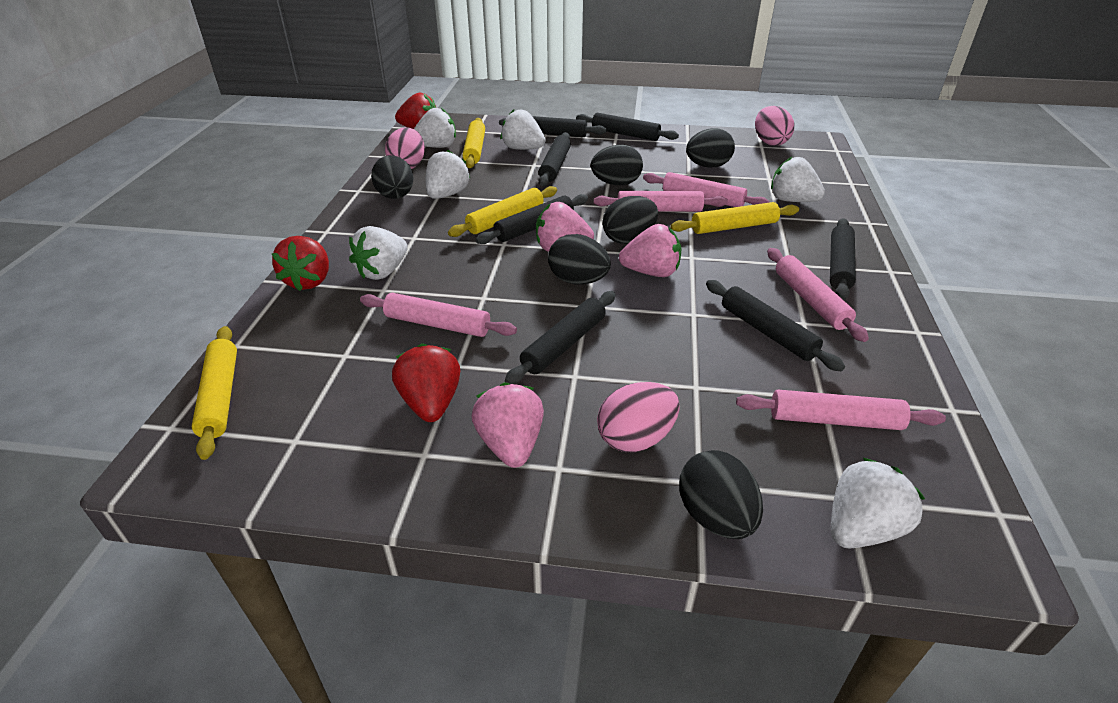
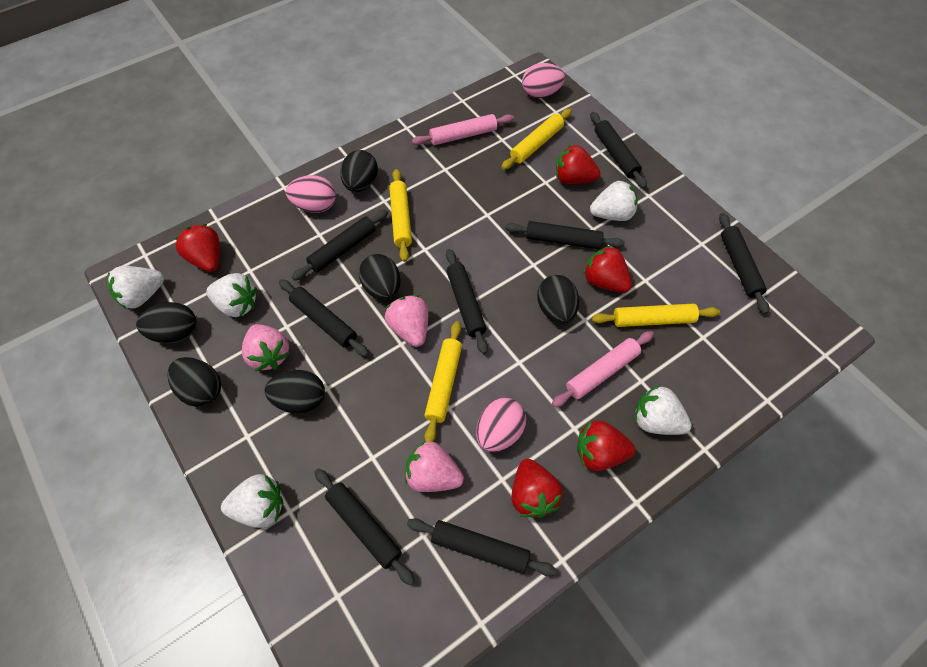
black rolling pin: [475,194,588,244] [499,116,606,137] [505,291,616,384] [538,132,571,186] [576,113,679,141] [706,280,845,371] [830,218,856,300] = 7 -> [279,279,369,357] [292,210,388,281] [314,468,415,586] [407,518,556,576] [446,249,488,354] [505,221,625,249] [590,112,647,188] [719,213,769,314] = 8
pink rolling pin: [360,293,517,337] [594,191,728,212] [643,172,770,207] [736,390,946,430] [767,248,869,342] = 5 -> [412,114,514,145] [552,331,654,408] = 2
red strawberry: [272,236,329,291] [392,343,461,422] [395,93,436,129] = 3 -> [174,224,220,272] [511,459,563,518] [556,144,600,184] [577,420,635,471] [583,246,632,293] = 5
white strawberry: [349,226,408,280] [414,108,456,148] [426,150,470,199] [501,109,546,150] [771,156,825,202] [831,458,925,548] = 6 -> [108,266,164,309] [206,273,257,317] [221,474,283,528] [590,181,637,221] [635,385,692,435] = 5

